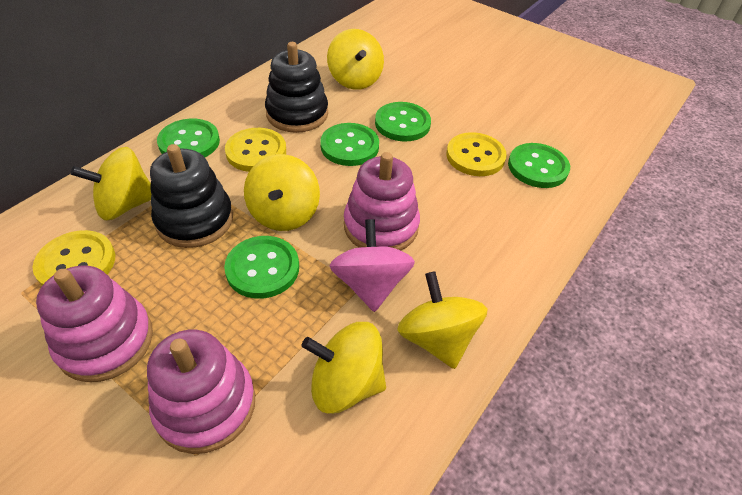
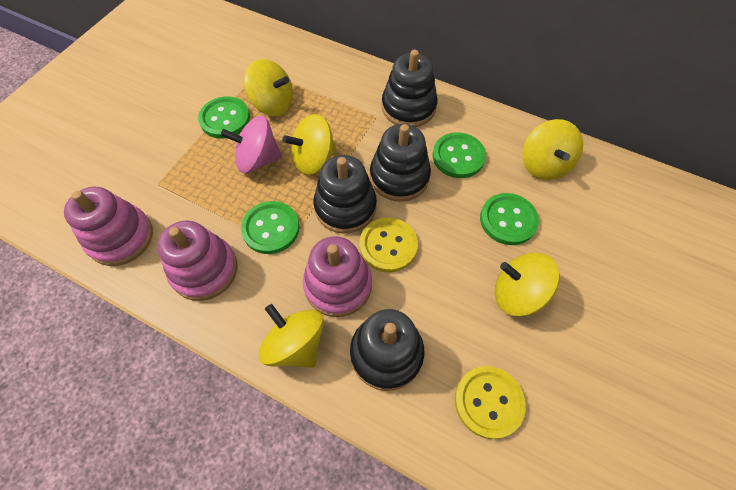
black stacking toy: [150,144,233,248] [265,42,328,133] = 2 -> [314,155,377,234] [350,309,425,391] [370,124,431,202] [382,50,437,127] = 4
green button: [157,119,220,157] [224,236,299,299] [320,123,379,166] [375,102,431,142] [508,143,570,188] = 5 -> [198,96,250,139] [241,201,299,254] [432,132,486,178] [480,193,539,245] = 4
yellow button: [33,230,115,286] [225,128,286,172] [446,132,507,176] = 3 -> [360,218,418,272] [455,366,526,439] = 2

